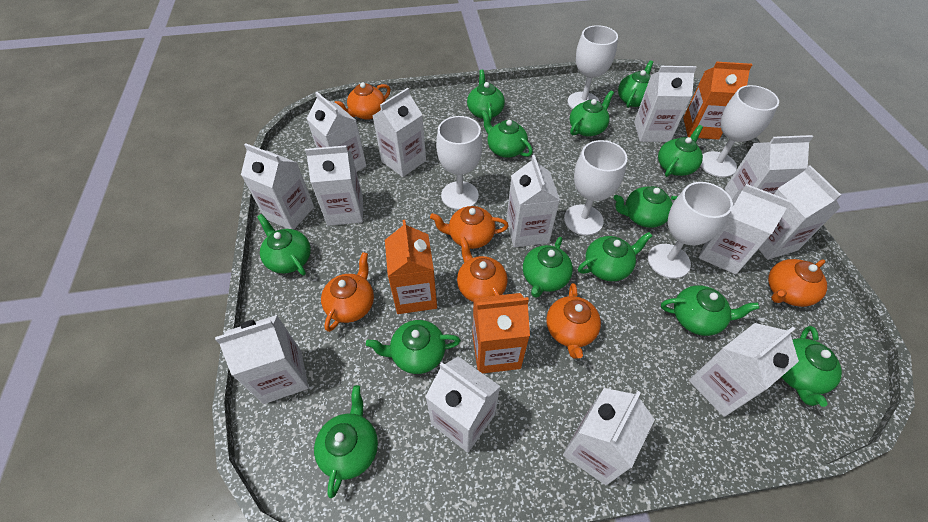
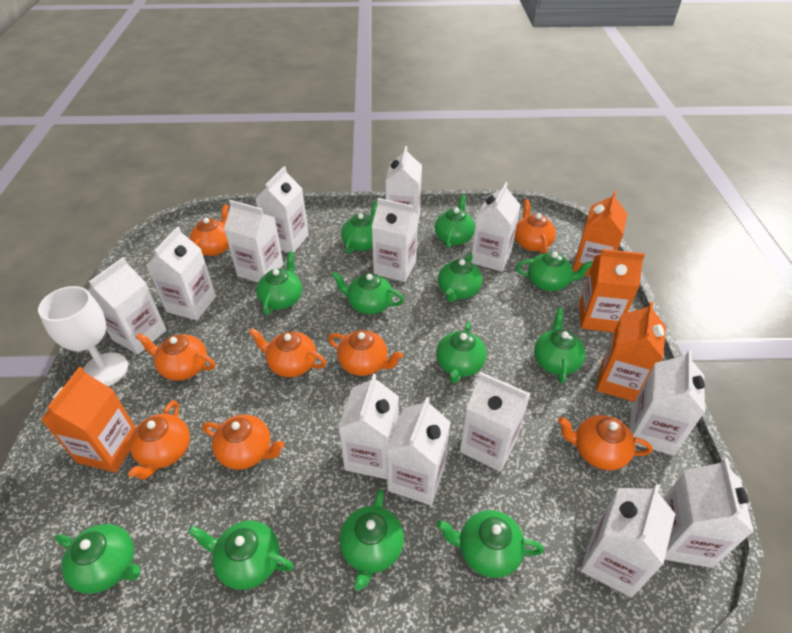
green teapot: [257,214,311,275] [314,385,378,498] [366,320,461,374] [467,69,505,121] [481,110,533,158] [523,237,573,298] [570,91,614,137] [578,232,652,281] [614,186,678,228] [618,60,653,108] [658,125,703,177] [661,285,759,336] [782,326,842,407] = 13 -> [55,524,140,594] [188,520,294,590] [256,251,302,315] [332,271,404,314] [339,489,404,590] [341,201,377,254] [435,195,475,248] [436,322,487,383] [437,510,544,578] [438,253,483,302] [516,252,593,291] [534,308,586,384] = 12
orange carton: [385,220,437,314] [472,293,530,373] [683,62,752,140] = 3 -> [41,367,136,473] [573,191,627,277] [579,249,645,333] [596,301,666,402] = 4
orange teapot: [321,252,374,332] [334,82,390,120] [430,206,509,249] [457,237,507,302] [546,283,601,359] [768,259,827,307] = 6 -> [128,400,190,480] [136,333,215,381] [190,204,229,256] [202,415,284,470] [249,328,326,377] [328,330,403,376] [515,199,556,254] [558,415,653,470] = 8
white goblet: [436,116,482,210] [564,140,628,236] [568,25,618,109] [648,182,733,279] [701,85,779,177] = 5 -> [38,286,128,386] = 1

